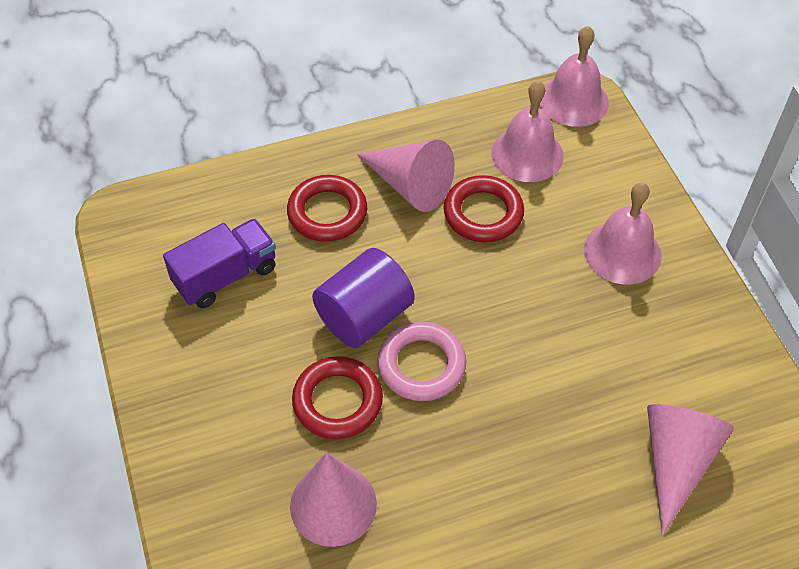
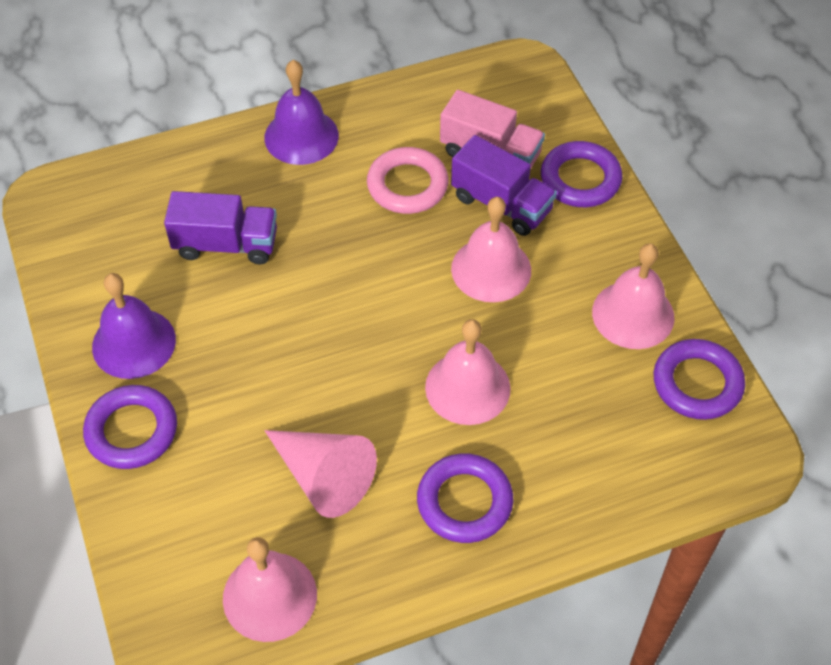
pink bell: [491,81,564,182] [540,26,609,127] [584,182,662,284] = 3 -> [223,537,317,642] [425,319,511,425] [451,197,531,302] [592,243,675,349] = 4
pink cone: [290,452,377,547] [357,140,455,212] [647,404,734,536] = 3 -> [265,430,377,518] = 1
pink truck: none = 0 -> [440,90,545,170] = 1
purple bell: none = 0 -> [92,273,176,379] [264,60,339,165] = 2
purple cylinder: [312,248,415,348] = 1 -> none = 0
purple ring: none = 0 -> [83,385,177,469] [417,453,513,543] [541,141,622,207] [654,339,745,420] = 4
purple truck: [163,219,276,308] = 1 -> [164,191,277,264] [451,135,557,236] = 2
red ring: [287,175,367,242] [292,356,383,439] [444,175,524,242] = 3 -> none = 0

